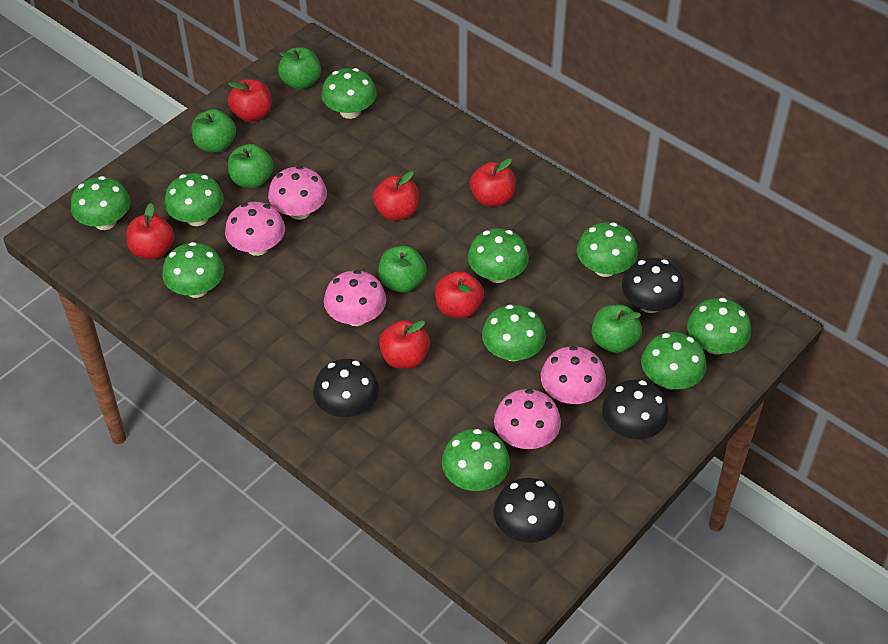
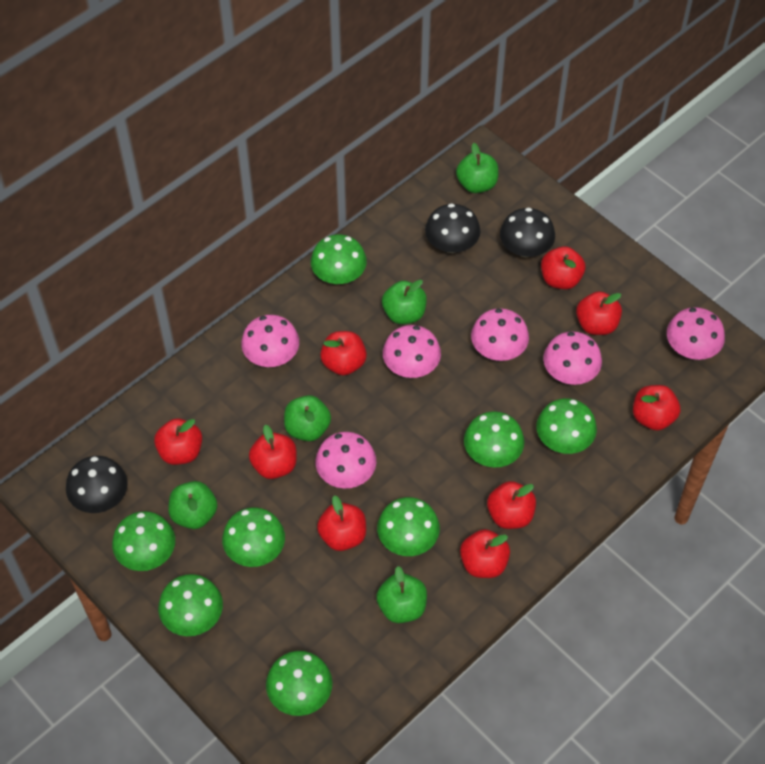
black mushroom: [313,359,379,417] [493,478,564,543] [602,380,669,439] [622,258,684,313] = 4 -> [66,456,128,513] [425,203,480,253] [500,208,555,257] = 3
green mushroom: [71,176,130,230] [162,242,224,298] [164,173,224,226] [321,68,377,119] [442,429,510,491] [468,228,529,283] [482,305,546,361] [577,222,638,277] [641,332,707,390] [687,298,751,355] = 10 -> [112,511,175,571] [158,574,223,636] [222,507,285,567] [266,651,332,716] [311,235,367,284] [377,497,440,556] [464,411,524,468] [536,398,597,454] = 8
pink mushroom: [225,202,285,256] [268,166,327,220] [324,270,386,326] [494,389,561,449] [541,346,606,404] = 5 -> [241,315,299,367] [315,432,376,488] [383,325,441,378] [471,308,529,361] [543,331,602,385] [667,307,725,360] = 6
red apple: [126,203,174,259] [228,79,272,122] [373,171,419,221] [379,320,430,369] [435,271,484,319] [470,158,516,207] = 6 -> [154,419,202,465] [249,425,296,479] [317,495,366,551] [320,331,367,375] [460,529,510,578] [487,481,536,529] [541,246,585,289] [576,291,622,335] [633,385,680,431] = 9

